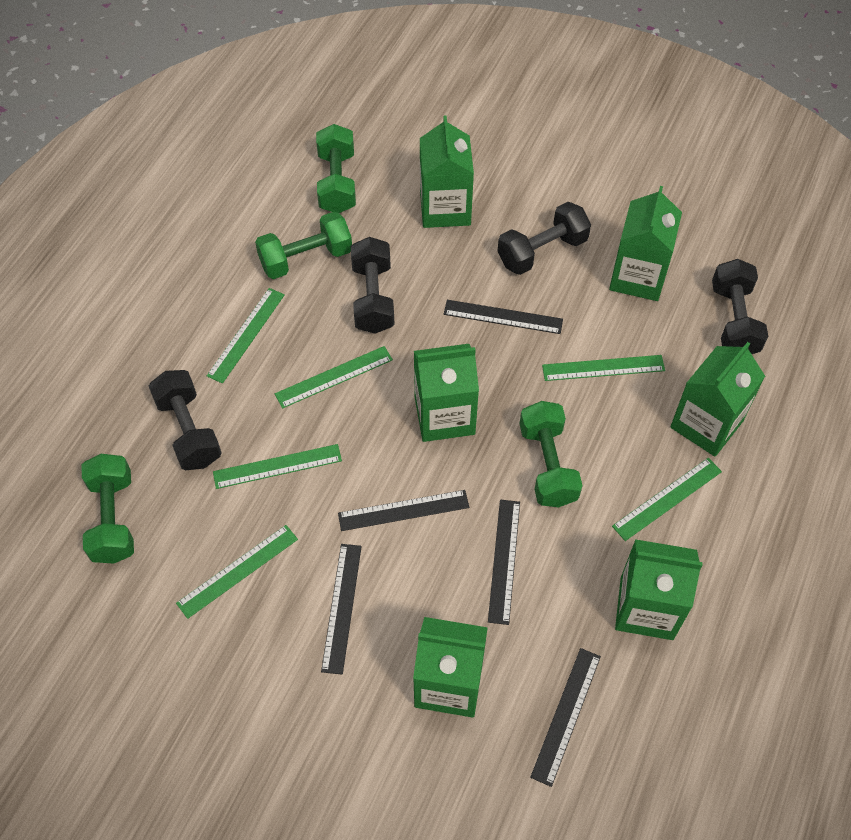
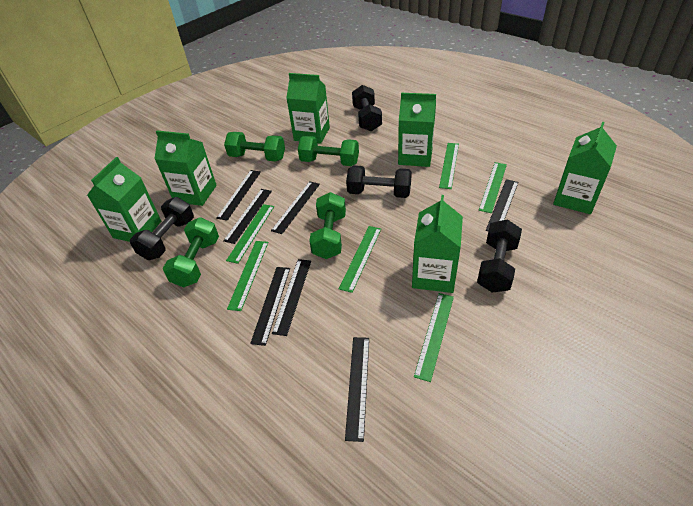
black ruler: [321,544,362,675] [338,490,469,531] [444,300,563,334] [488,500,520,625] [530,648,601,787] = 5 -> [216,170,261,221] [223,189,272,244] [250,267,290,346] [271,181,320,234] [272,259,311,336] [345,337,369,442] [486,179,518,231] = 7

